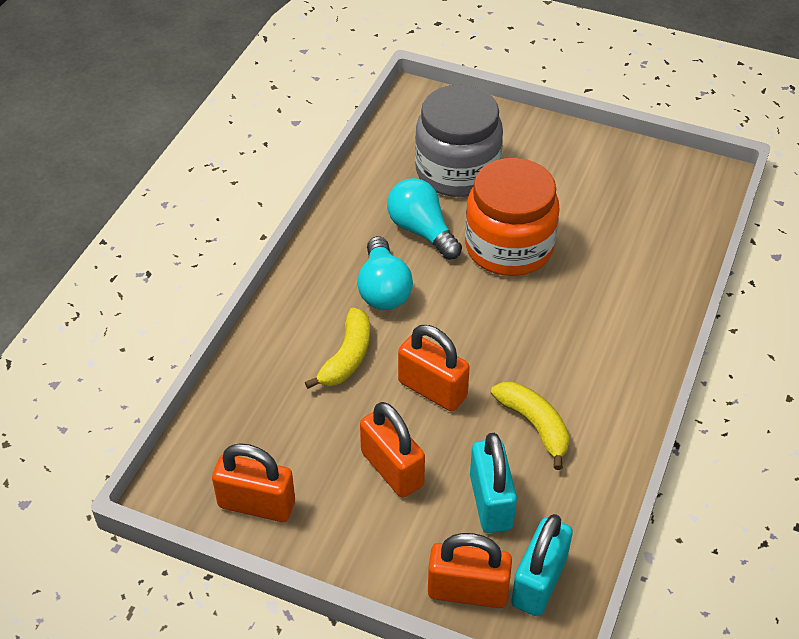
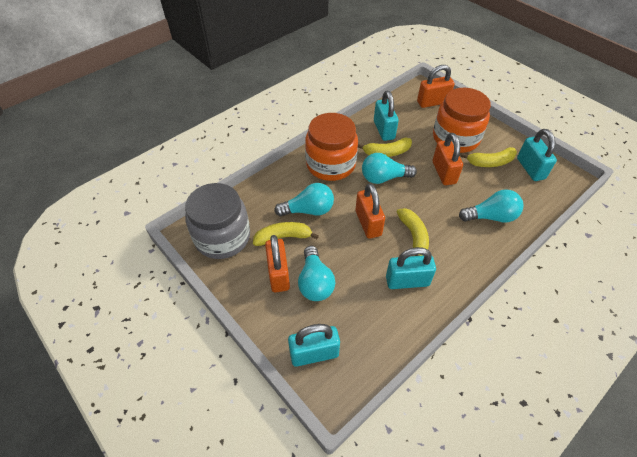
orange jar: [465,158,559,276] = 1 -> [305,113,358,181] [433,88,491,153] = 2
turquoise light bulb: [357,236,413,310] [387,178,462,260] = 2 -> [274,183,334,216] [298,246,335,301] [362,153,417,184] [459,189,523,223] = 4
turquoise padlock: [470,433,517,533] [511,514,573,616] = 2 -> [288,324,340,367] [374,91,399,141] [386,247,436,289] [517,129,557,181] = 4
yellow banana: [305,307,370,389] [491,382,570,470] = 2 -> [253,222,319,246] [358,138,412,157] [397,208,429,256] [461,147,517,167] = 4

